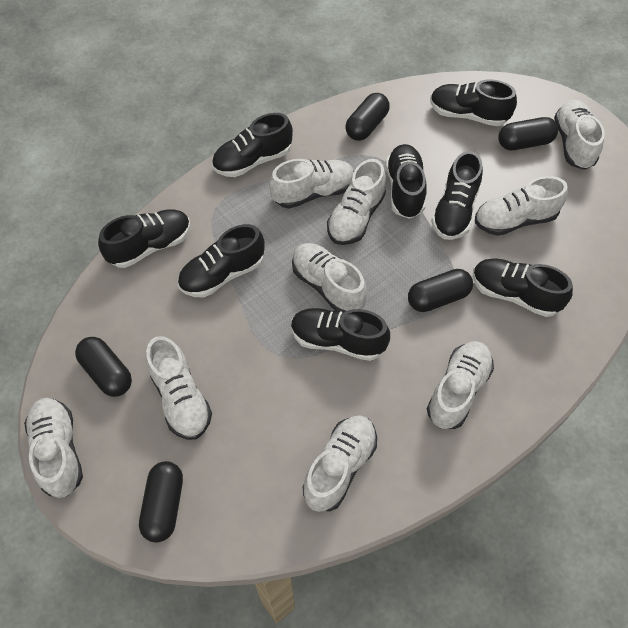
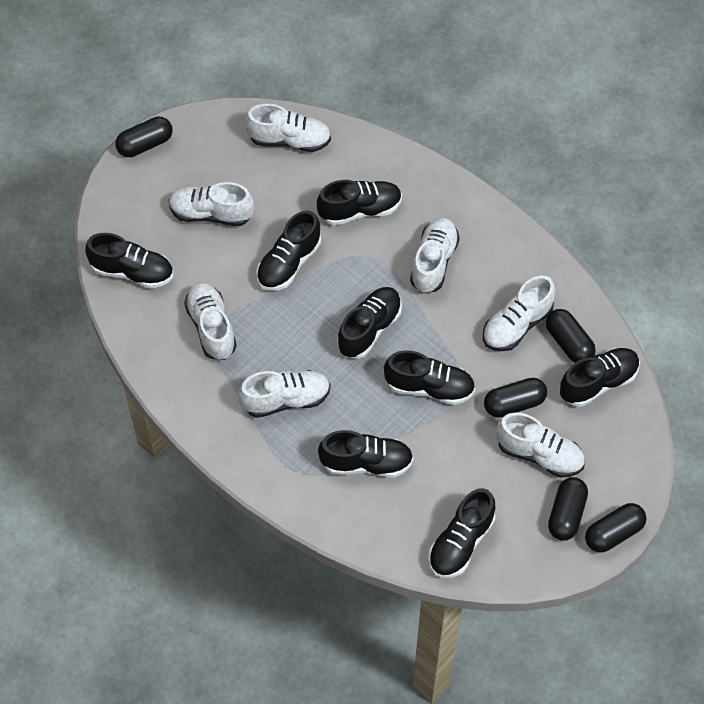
white shoe: [24,398,83,498] [146,336,212,440] [269,159,354,209] [292,243,367,311] [302,416,377,512] [327,159,386,245] [427,341,494,429] [475,176,568,236] [554,100,605,170] = 9 -> [168,182,254,226] [184,283,237,360] [239,370,330,418] [245,104,331,152] [410,218,460,293] [483,275,556,351] [496,413,585,478] = 7

